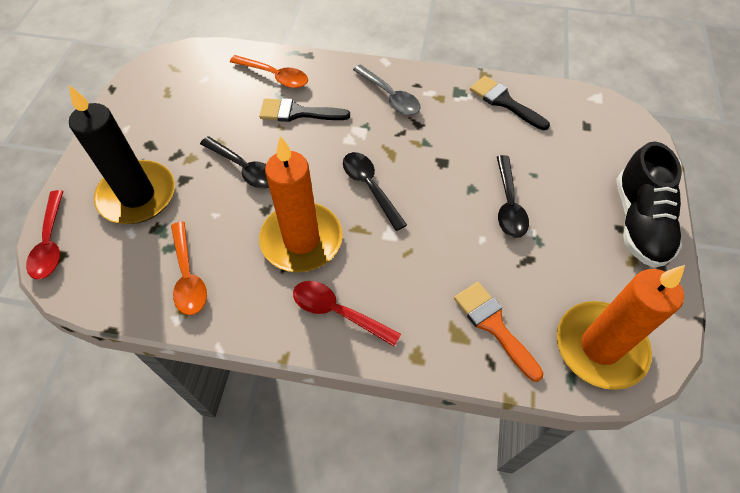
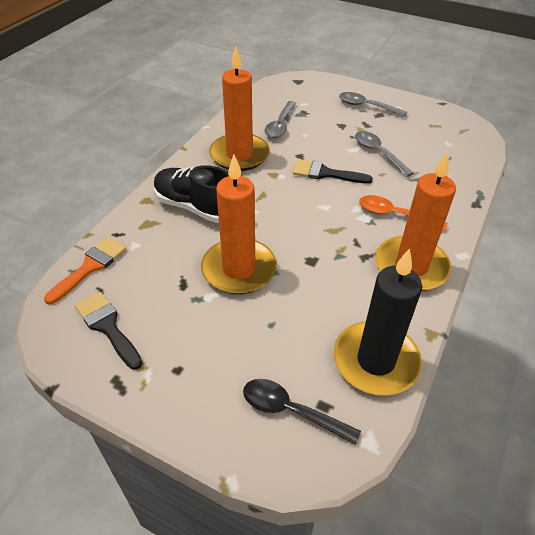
black spoon: [200,136,269,188] [343,152,407,231] [497,155,529,238] = 3 -> [243,379,361,445] = 1
grey spoon: [353,64,421,115] = 1 -> [265,101,296,138] [339,92,408,117] [355,131,413,177] = 3
orange candle: [259,136,343,272] [557,265,685,390] = 2 -> [201,154,277,294] [209,46,270,171] [375,151,456,291] = 3
orange spoon: [171,222,207,315] [230,55,308,88] = 2 -> [359,195,448,231] = 1
red spoon: [26,190,63,279] [293,281,401,347] = 2 -> none = 0

